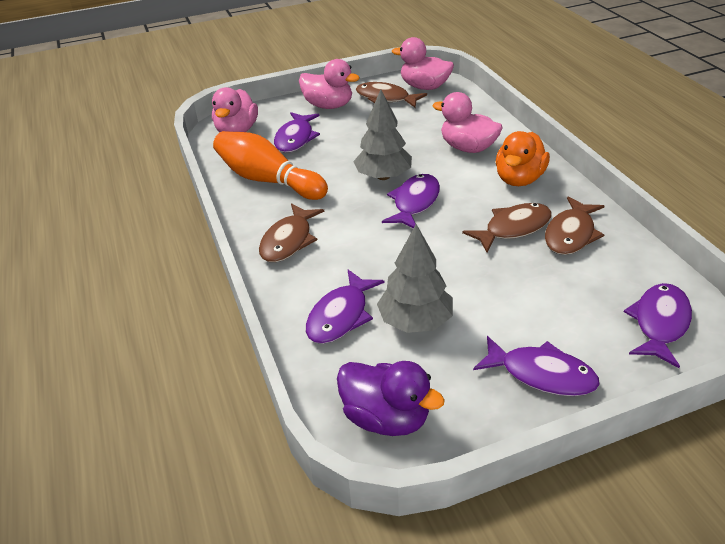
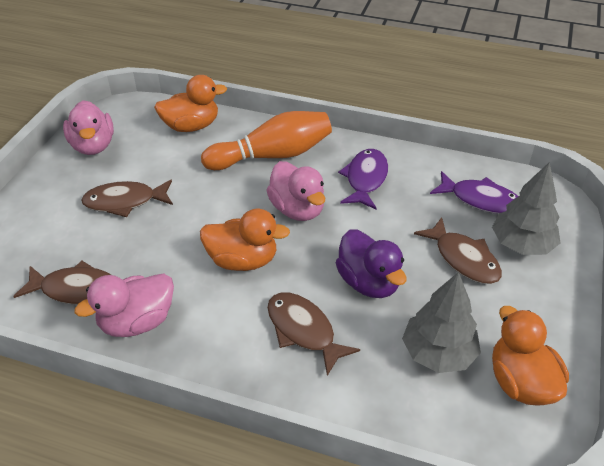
orange duck: [496,131,550,186] = 1 -> [154,75,227,132] [200,209,290,271] [492,306,569,406] = 3
pink duck: [212,87,258,132] [299,59,360,109] [392,37,454,90] [433,92,503,153] = 4 -> [63,100,114,155] [75,273,174,337] [266,161,325,221] = 3
purple fish: [274,112,320,153] [306,270,384,344] [382,174,440,228] [473,336,600,396] [624,283,692,368] = 5 -> [338,149,388,209] [430,171,518,214] = 2

